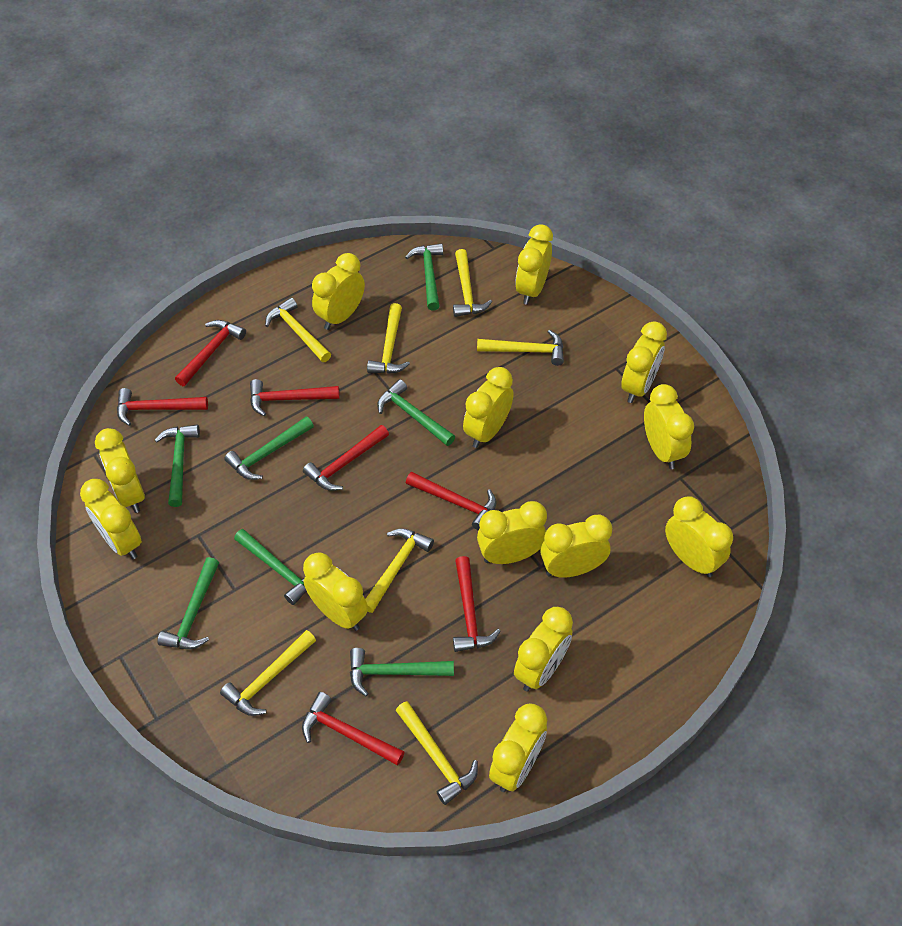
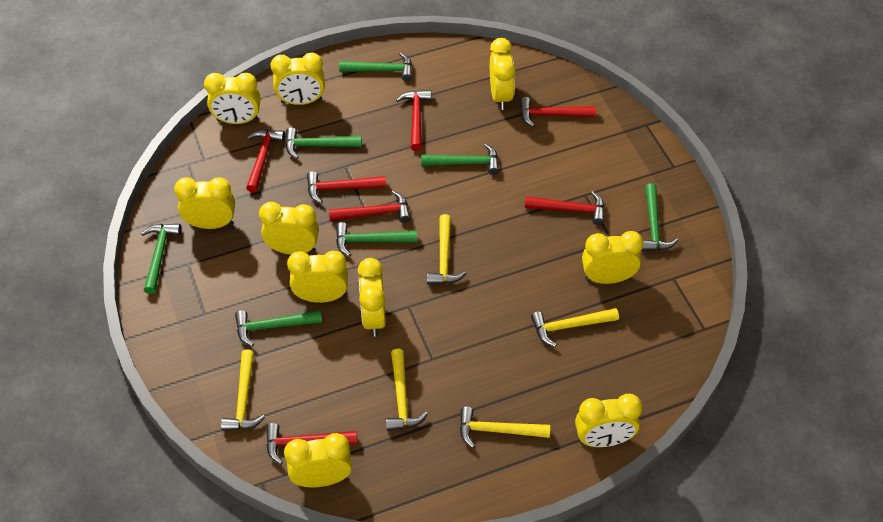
yellow clock: [80,479,142,559] [95,428,145,513] [303,552,368,631] [312,253,365,330] [463,367,513,448] [477,501,547,564] [489,703,547,792] [514,607,573,692] [515,224,553,305] [541,515,612,578] [621,321,667,403] [644,384,694,469] [665,496,733,577] = 13 -> [174,177,235,229] [204,73,260,124] [259,202,319,255] [270,52,325,105] [284,433,352,487] [287,251,348,303] [357,258,386,336] [490,38,516,110] [575,394,643,447] [582,231,644,284] = 10
yellow hammer: [220,630,316,716] [265,297,331,362] [365,528,434,613] [367,303,410,374] [396,701,478,805] [453,249,492,317] [477,330,564,366] = 7 -> [221,349,265,431] [386,349,428,431] [427,214,466,284] [460,407,550,448] [531,308,619,347] = 5

